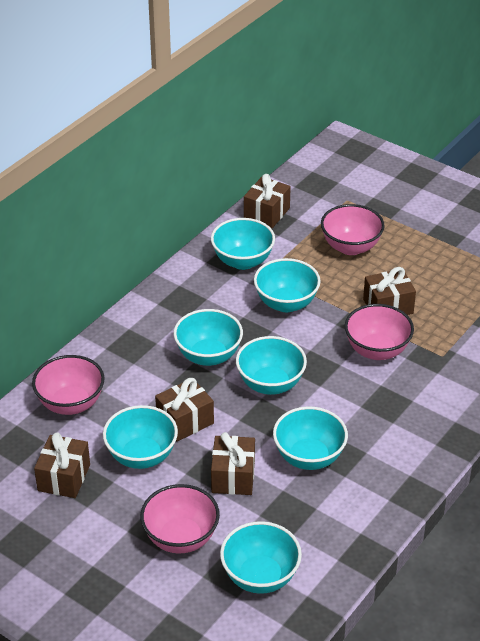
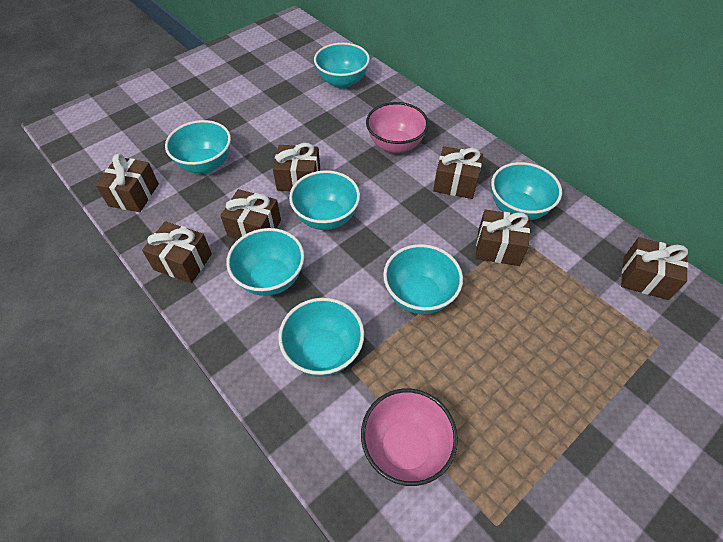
brown gift: [34,432,90,498] [155,378,214,441] [211,432,255,495] [244,174,291,228] [363,267,416,315] = 5 -> [96,154,159,212] [142,221,212,283] [220,189,281,239] [273,143,320,191] [433,146,483,199] [476,209,530,266] [621,237,688,300] = 7
pink bowl: [32,355,104,415] [140,484,220,554] [321,204,385,255] [345,304,414,360] = 4 -> [361,388,458,486] [366,102,429,153] = 2

